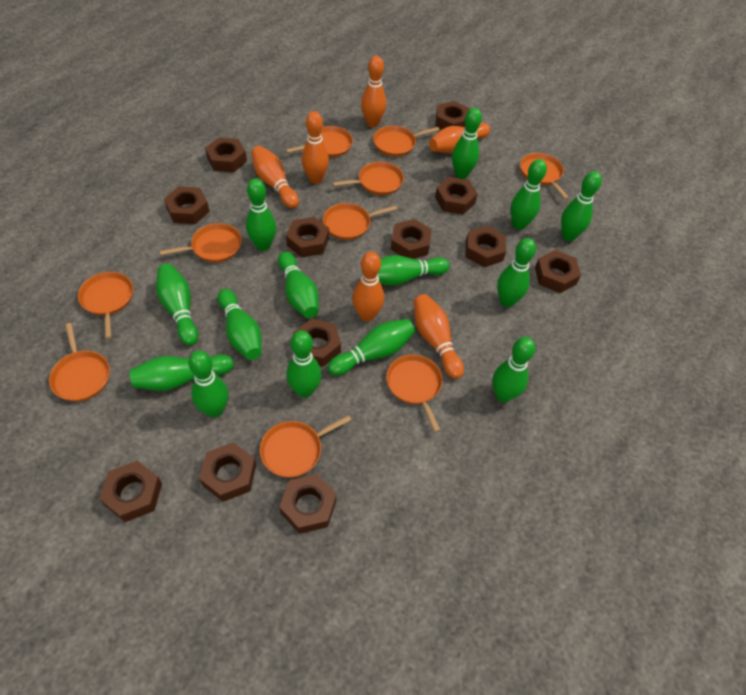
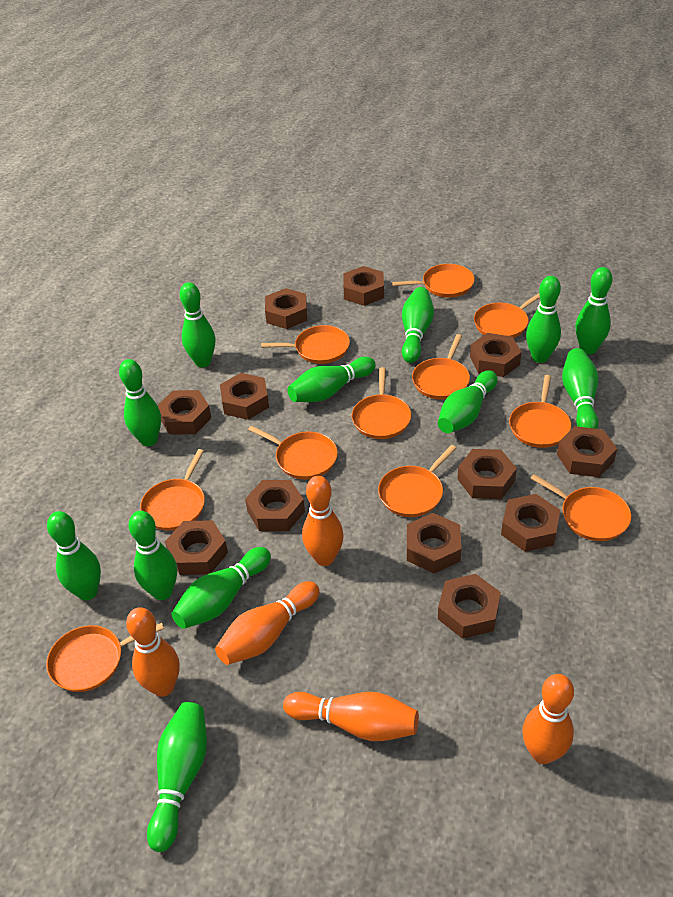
green bowling pin: [129,355,234,391] [156,264,198,346] [188,351,229,418] [218,289,262,360] [246,178,276,251] [278,251,319,318] [286,330,322,398] [328,319,415,376] [378,255,450,286] [452,108,482,179] [492,337,535,403] [497,238,536,307] [511,159,547,230] [561,171,602,241] = 14 -> [47,511,101,600] [119,359,161,446] [128,511,177,600] [147,702,207,852] [171,547,271,629] [180,282,215,367] [288,357,376,402] [402,287,434,363] [438,370,498,433] [526,276,561,363] [562,348,599,429] [576,267,612,354] = 12
orange bowling pin: [251,146,299,208] [302,111,329,184] [352,251,384,322] [361,56,386,127] [414,294,464,379] [429,123,490,153] = 6 -> [126,607,180,697] [215,581,319,665] [283,692,419,741] [302,476,344,566] [522,674,574,764] = 5
orange pan: [49,323,110,402] [78,272,133,339] [160,223,242,262] [260,415,351,478] [286,126,353,157] [323,203,397,240] [333,162,404,195] [373,126,439,157] [386,354,443,432] [520,153,569,199] = 10 -> [46,623,164,692] [140,449,205,531] [248,425,338,479] [261,325,350,364] [352,367,411,439] [378,445,456,517] [392,264,475,298] [412,334,470,400] [474,293,540,338] [509,375,571,448] [530,474,631,541] = 11

